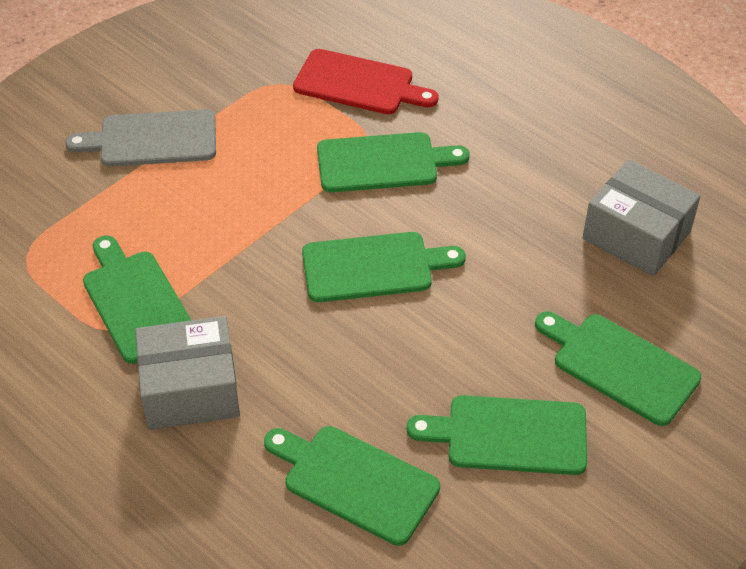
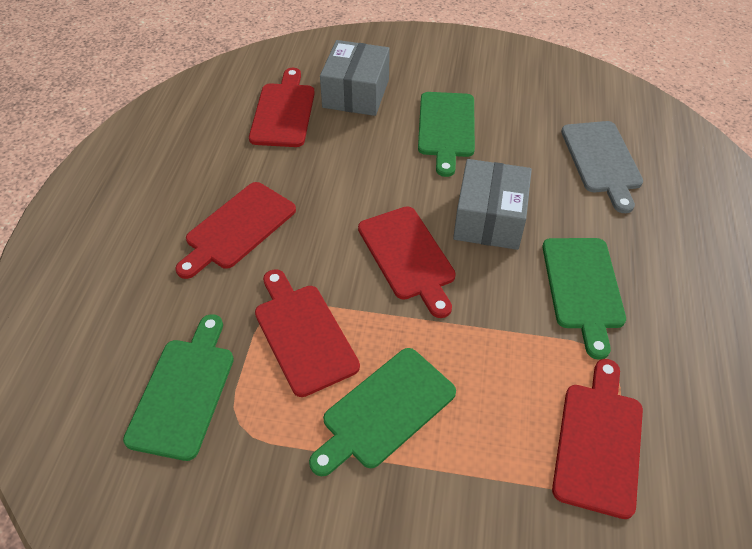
green cutting board: [83,235,191,364] [264,426,440,546] [302,232,466,302] [317,132,470,192] [407,395,587,475] [535,311,701,426] = 6 -> [123,314,234,461] [309,348,456,476] [418,92,475,177] [542,238,626,360] = 4
red cutting board: [293,49,439,114] = 1 -> [175,182,296,279] [249,68,315,147] [255,269,360,397] [358,206,456,318] [552,359,643,519] = 5

